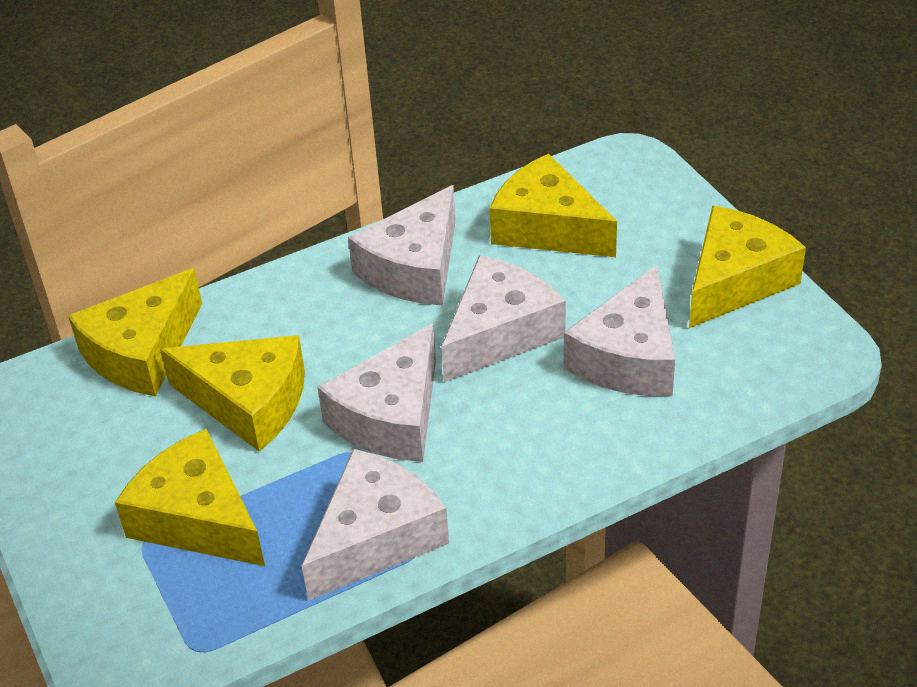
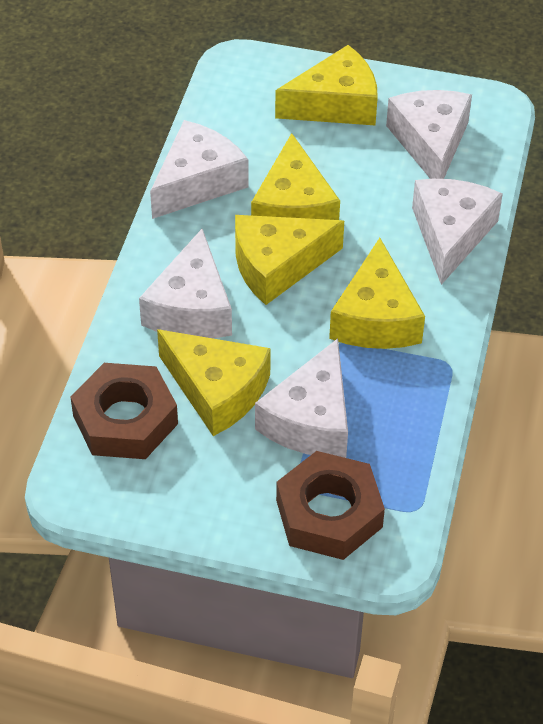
brown nut: none = 0 -> [70,363,178,459] [276,451,385,560] = 2

